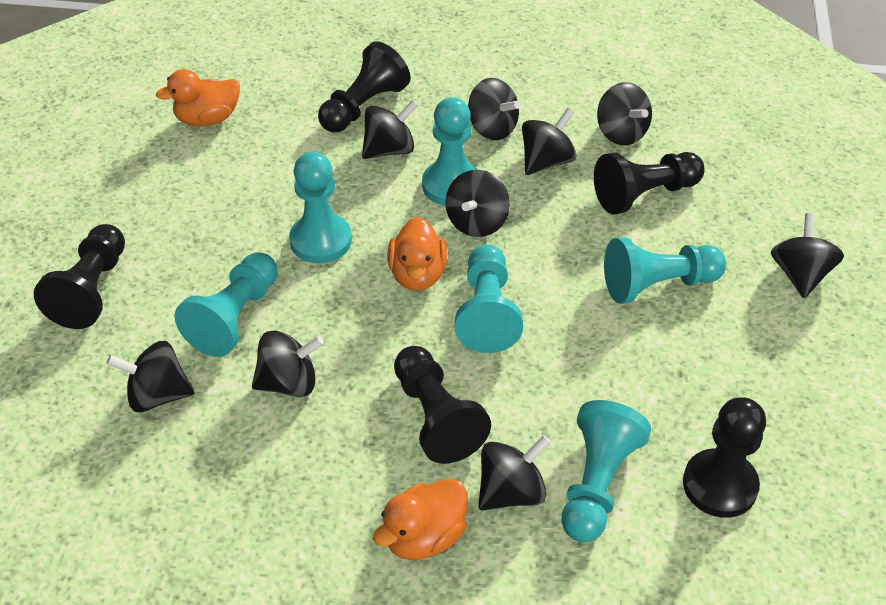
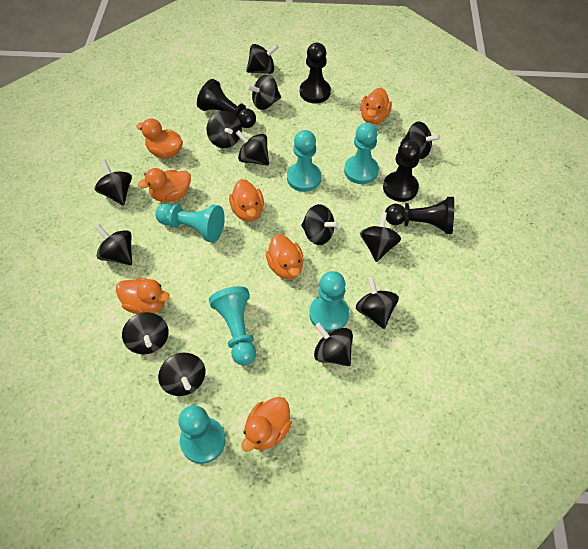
black pawn: [34,224,125,329] [318,41,411,132] [394,346,491,464] [594,152,705,215] [683,397,766,518] = 5 -> [197,79,256,128] [300,43,331,103] [383,140,421,202] [385,197,454,234] = 4
black spinning top: [106,341,195,412] [252,330,324,397] [362,100,418,159] [445,170,510,237] [468,78,520,140] [478,435,550,510] [522,108,576,175] [597,82,652,145] [771,213,844,298] = 9 -> [94,160,132,206] [95,225,132,265] [122,312,168,354] [158,353,205,396] [207,111,242,148] [236,130,269,166] [246,44,279,74] [247,74,281,110] [301,204,339,245] [314,323,353,366] [356,277,399,329] [360,212,401,262] [400,121,440,159] = 13
orange duck: [156,69,240,126] [373,478,468,560] [387,217,448,291] = 3 -> [116,278,170,314] [136,119,183,158] [138,168,191,202] [229,179,264,222] [242,397,292,452] [266,234,304,279] [360,88,392,125] = 7

